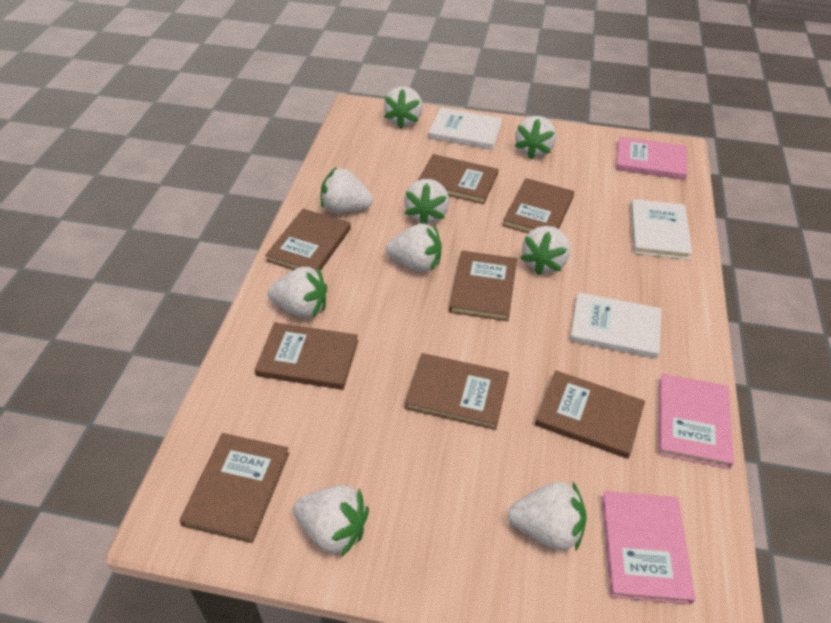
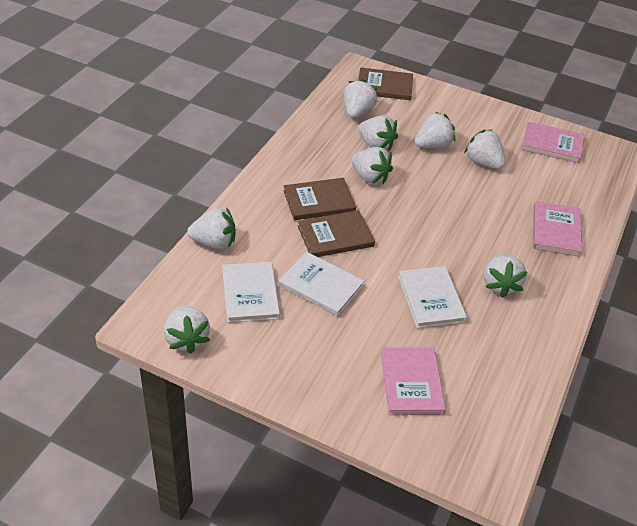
brown book: [179,433,289,543] [255,322,358,390] [265,209,351,271] [405,353,509,430] [417,154,498,204] [449,251,517,321] [502,178,574,233] [535,370,645,459] = 8 -> [283,178,356,220] [298,210,375,257] [358,67,413,100] = 3
white strawberry: [268,267,327,318] [293,485,369,557] [321,167,373,213] [384,87,423,129] [386,223,442,272] [404,179,449,224] [508,482,587,551] [515,116,556,159] [520,226,570,275] = 9 -> [164,305,210,354] [187,207,235,249] [344,79,377,118] [351,147,393,184] [358,115,398,151] [414,112,455,148] [464,129,506,169] [484,253,527,298] = 8

